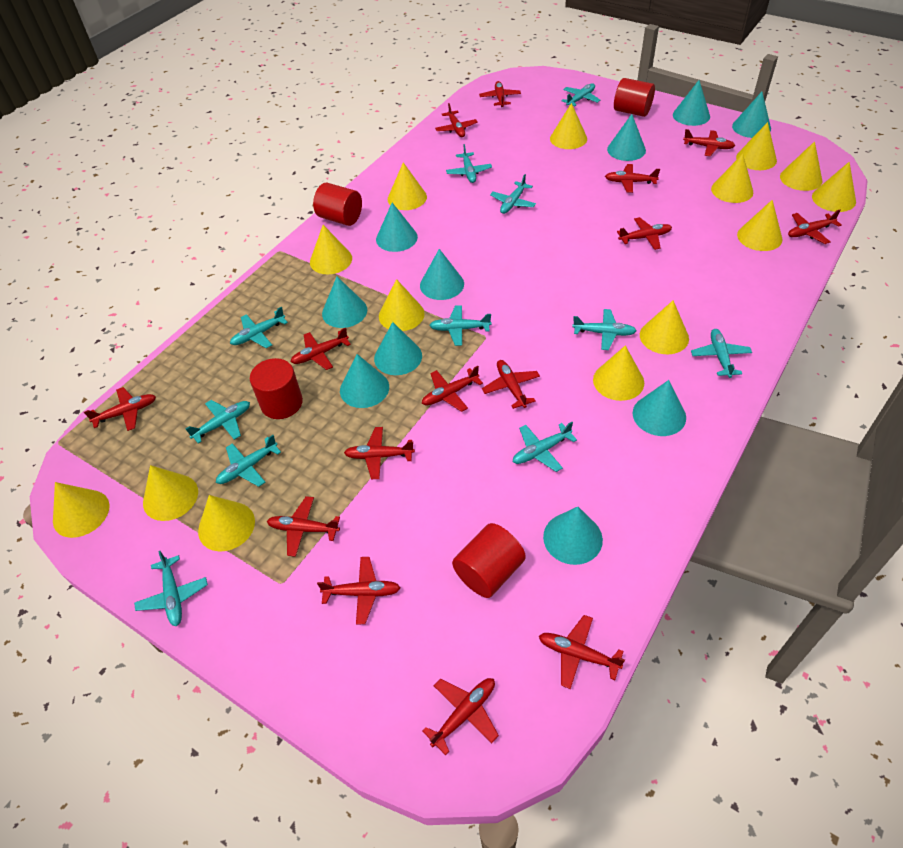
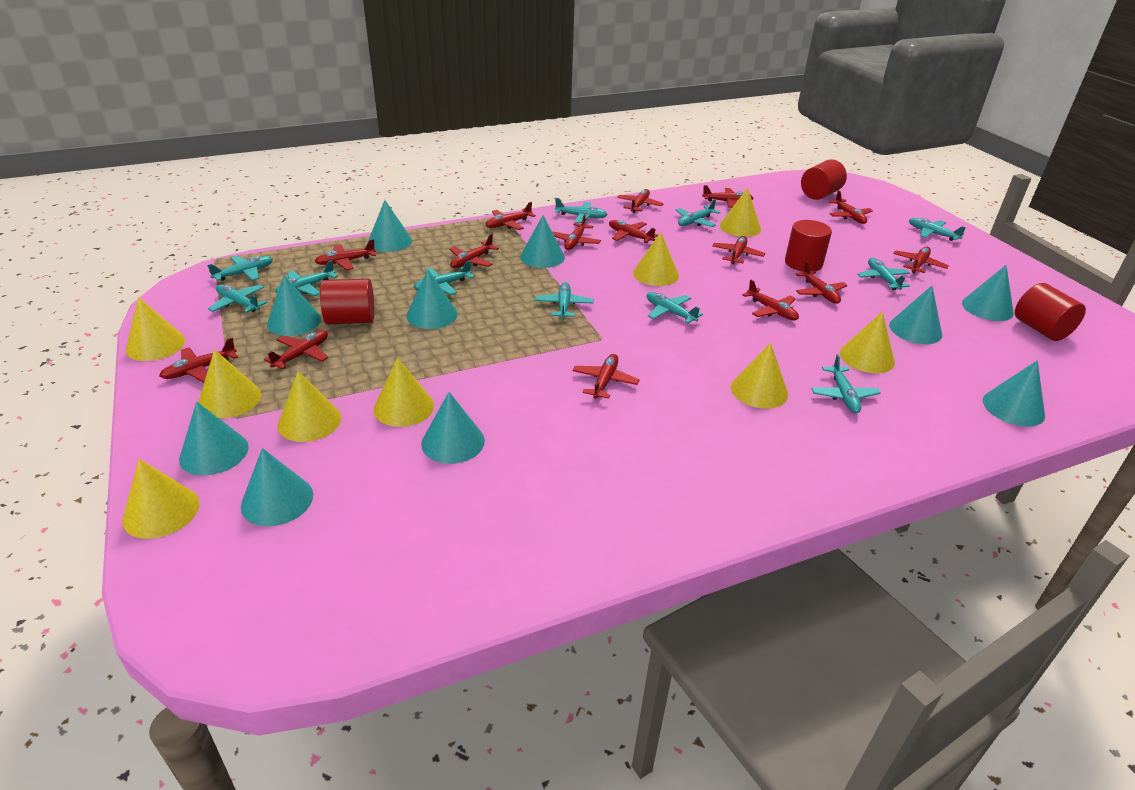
yellow cone: [53,482,109,538] [143,465,198,521] [198,495,255,552] [310,225,352,274] [379,279,425,331] [388,162,427,210] [550,103,587,149] [593,345,644,401] [640,301,689,354] [711,154,753,203] [736,122,777,170] [737,200,782,251] [780,141,823,191] [812,162,856,212] = 14 -> [122,459,199,539] [126,297,185,361] [198,349,261,418] [278,371,341,442] [373,358,434,427] [633,232,679,286] [720,188,761,237] [731,343,788,409] [840,311,895,373] = 9

